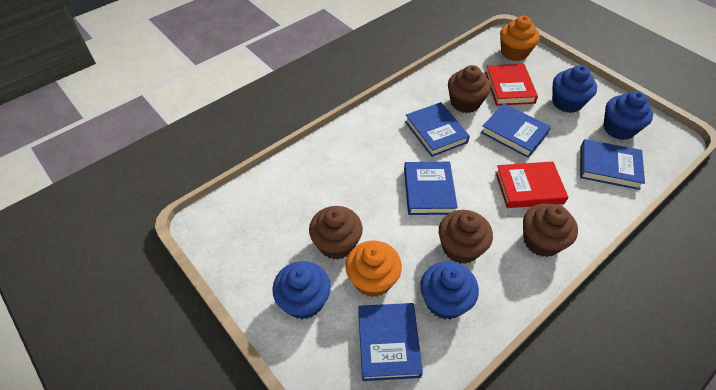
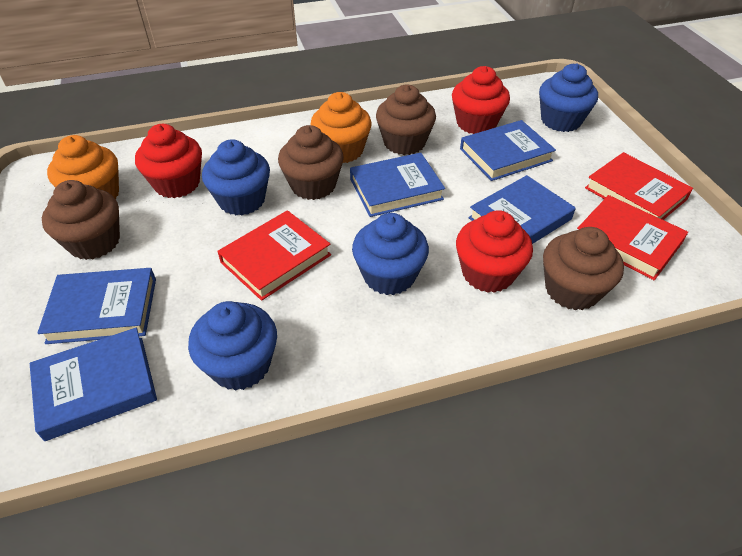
red book: [485,64,538,106] [495,161,568,208] = 2 -> [217,210,331,301] [577,195,688,280] [585,152,693,220] = 3
red cupcake: none = 0 -> [135,124,202,198] [452,66,510,134] [456,210,533,293] = 3

